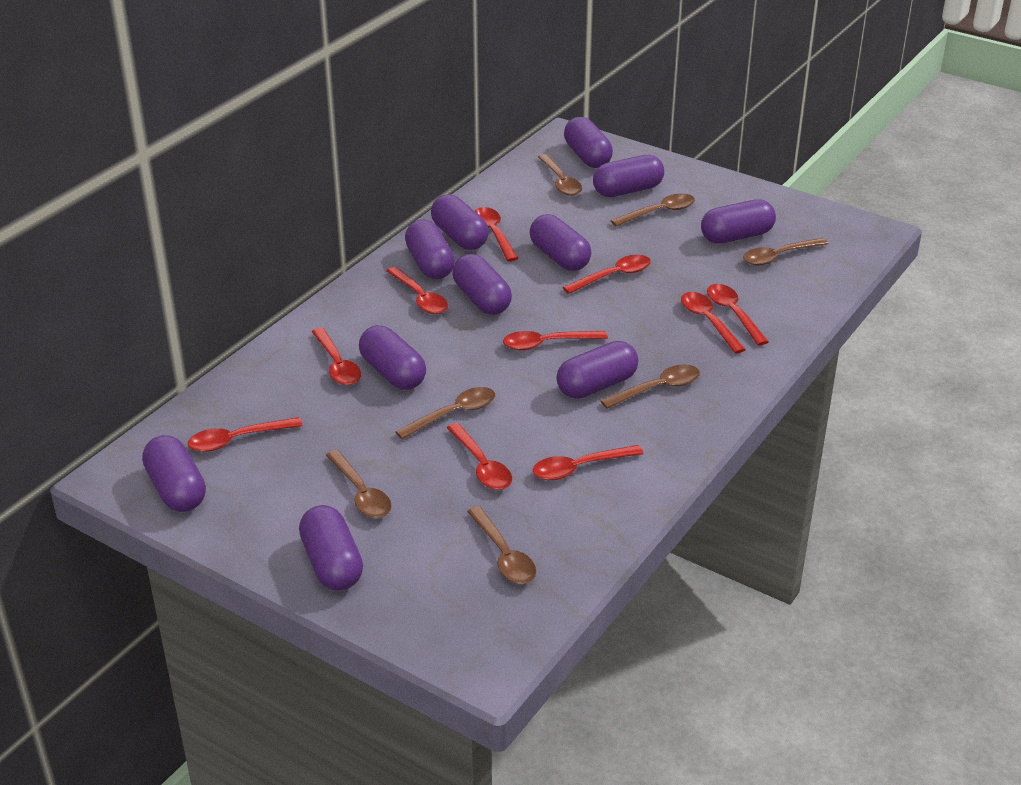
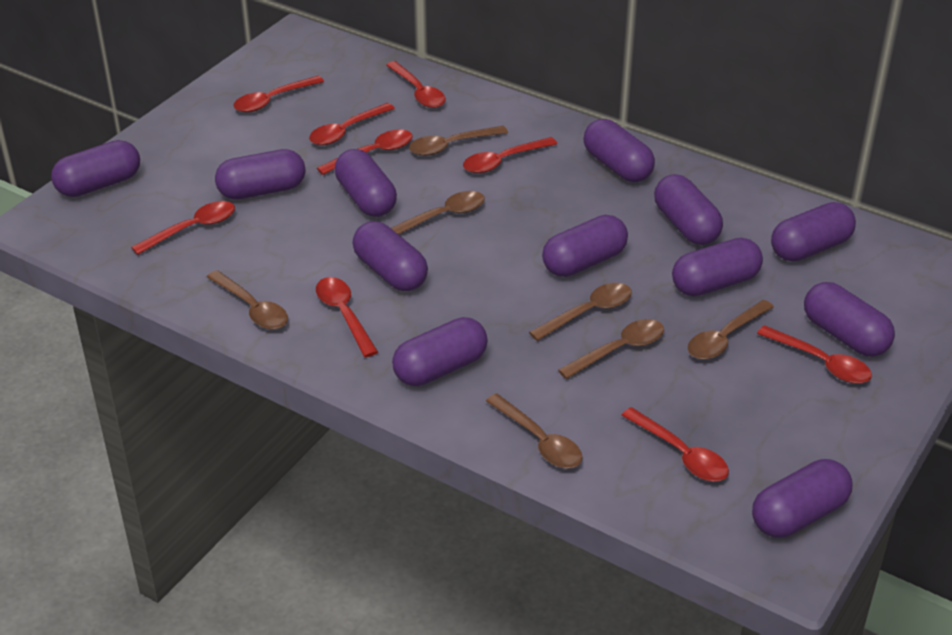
purple capsule: [142,435,206,512] [299,505,363,591] [359,325,426,390] [405,220,455,279] [431,194,489,250] [453,254,512,315] [530,214,591,271] [556,341,638,399] [564,117,613,168] [593,155,664,197] [701,199,776,244] = 11 -> [51,140,140,197] [215,149,306,199] [335,149,397,217] [353,221,428,291] [392,317,488,386] [542,215,628,277] [583,119,655,182] [654,174,723,245] [672,238,763,296] [752,459,852,538] [771,202,856,262] [804,282,895,357] = 12
red spoon: [188,417,303,452] [312,328,361,385] [387,267,448,314] [447,423,512,490] [475,207,518,261] [503,331,608,350] [533,445,644,480] [563,255,651,294] [681,292,746,354] [707,284,769,346] = 10 -> [131,201,235,255] [233,76,324,112] [309,103,395,145] [316,277,378,357] [317,129,413,175] [386,61,446,108] [463,137,557,173] [622,407,729,481] [757,325,872,384] = 9

